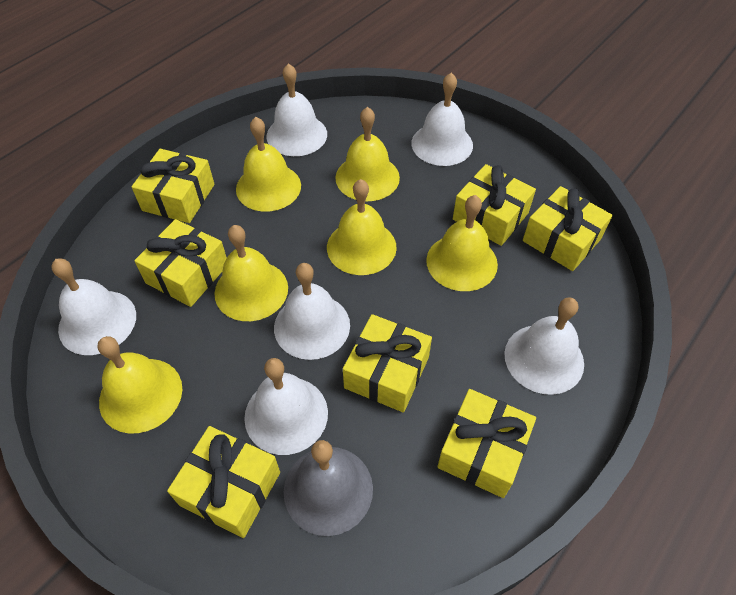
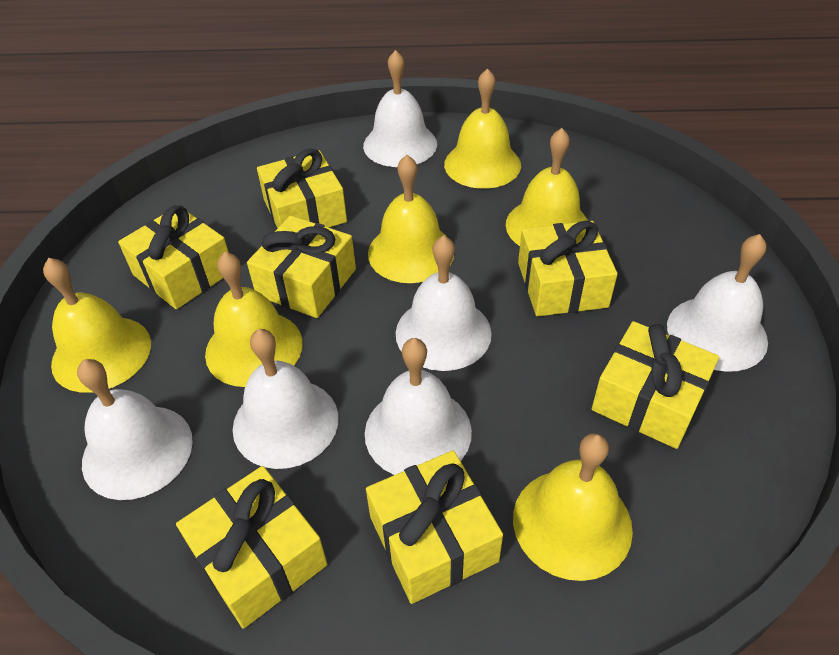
grey bell: [284,440,373,536] = 1 -> none = 0

